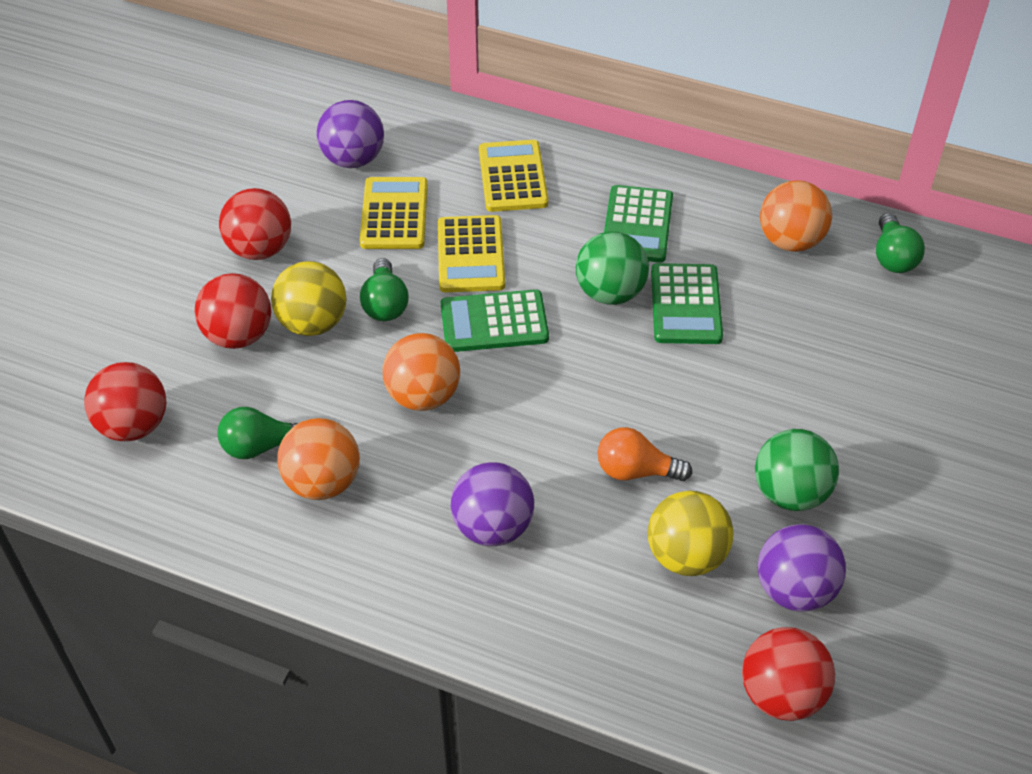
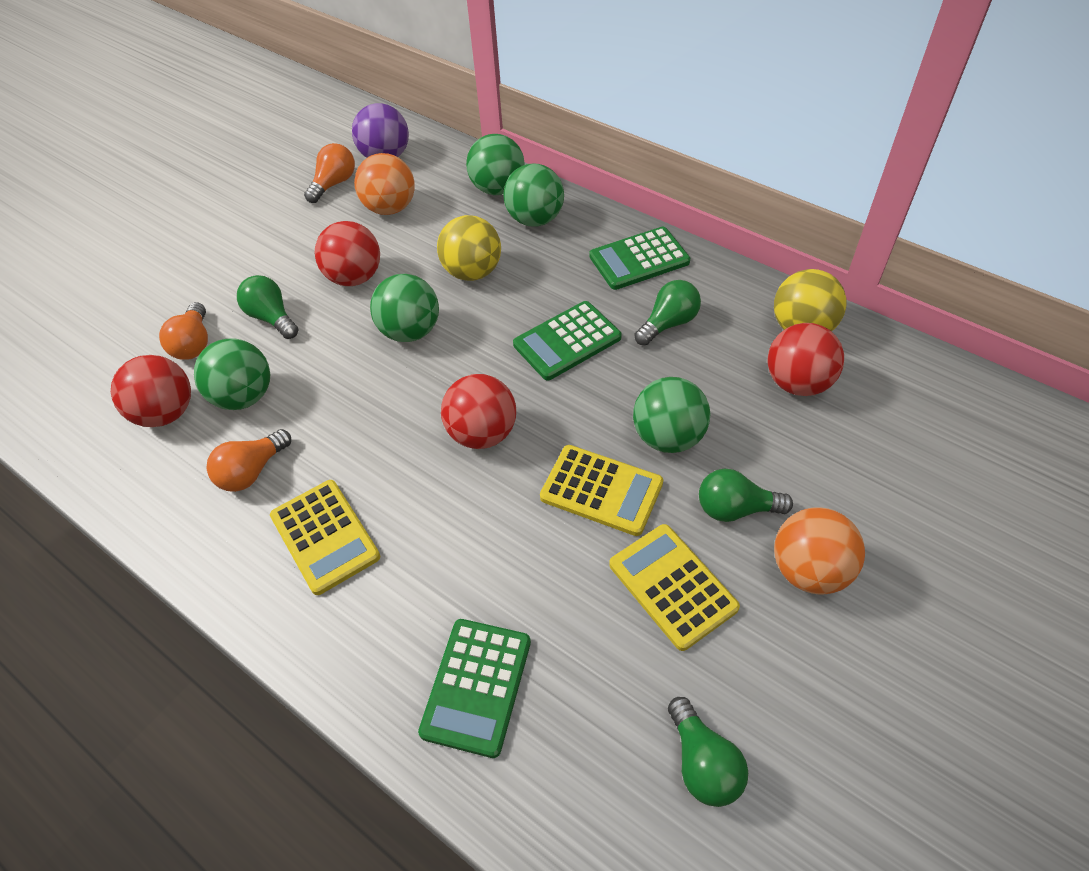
green ball: [576,232,649,305] [755,429,839,511] = 2 -> [194,338,270,410] [370,274,439,342] [466,134,525,195] [503,164,564,226] [633,377,711,453] = 5
green light bulb: [218,407,297,459] [360,258,408,321] [876,213,925,273] = 3 -> [237,275,298,339] [635,280,701,346] [668,697,748,807] [699,469,793,522] = 4
orange ball: [277,418,360,500] [383,333,460,411] [760,180,832,252] = 3 -> [354,153,415,215] [774,507,865,594] = 2
orange light bulb: [598,427,692,481] = 1 -> [159,302,208,360] [206,429,291,492] [304,143,355,203] = 3
purple ball: [317,100,384,168] [451,462,534,546] [757,524,846,612] = 3 -> [352,103,409,158] = 1

